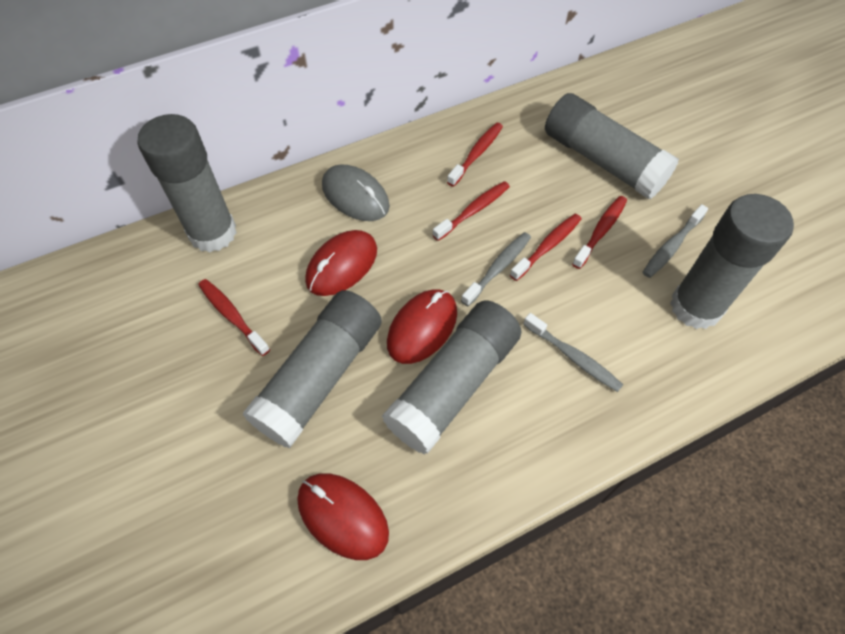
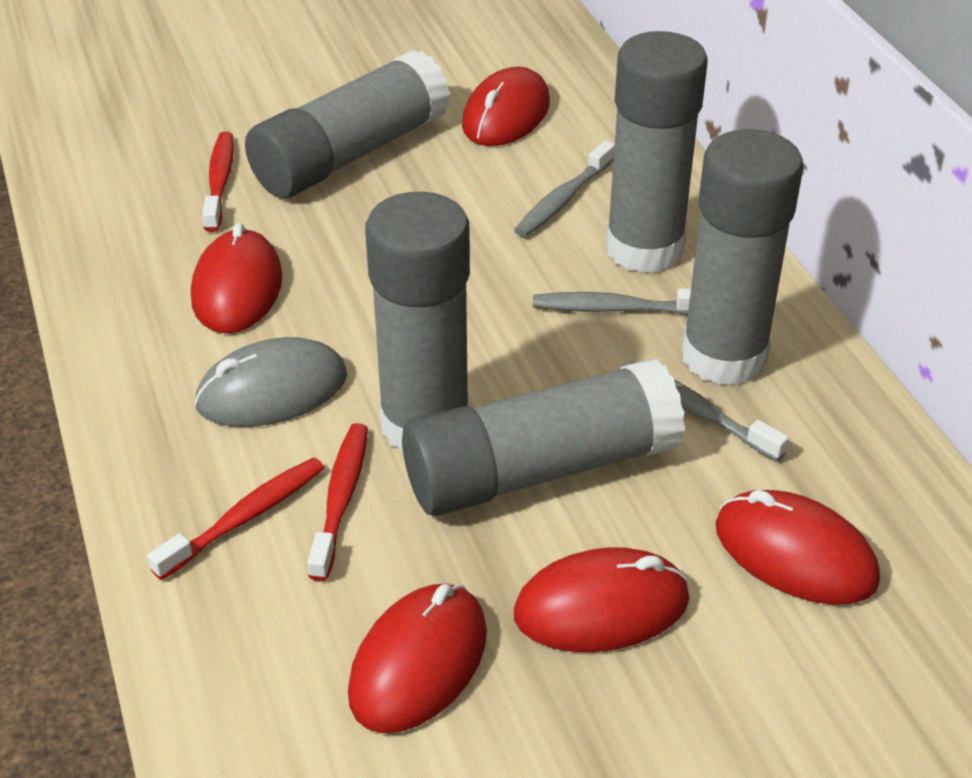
red mouse: [297,473,389,560] [305,230,377,296] [387,289,457,364] = 3 -> [191,223,282,334] [348,584,487,733] [462,67,550,146] [514,547,689,652] [715,490,880,605] = 5
red toothbrush: [198,279,270,356] [433,181,510,241] [447,123,503,187] [510,214,581,281] [572,196,627,269] = 5 -> [147,457,324,580] [202,132,234,232] [308,423,368,581] = 3

